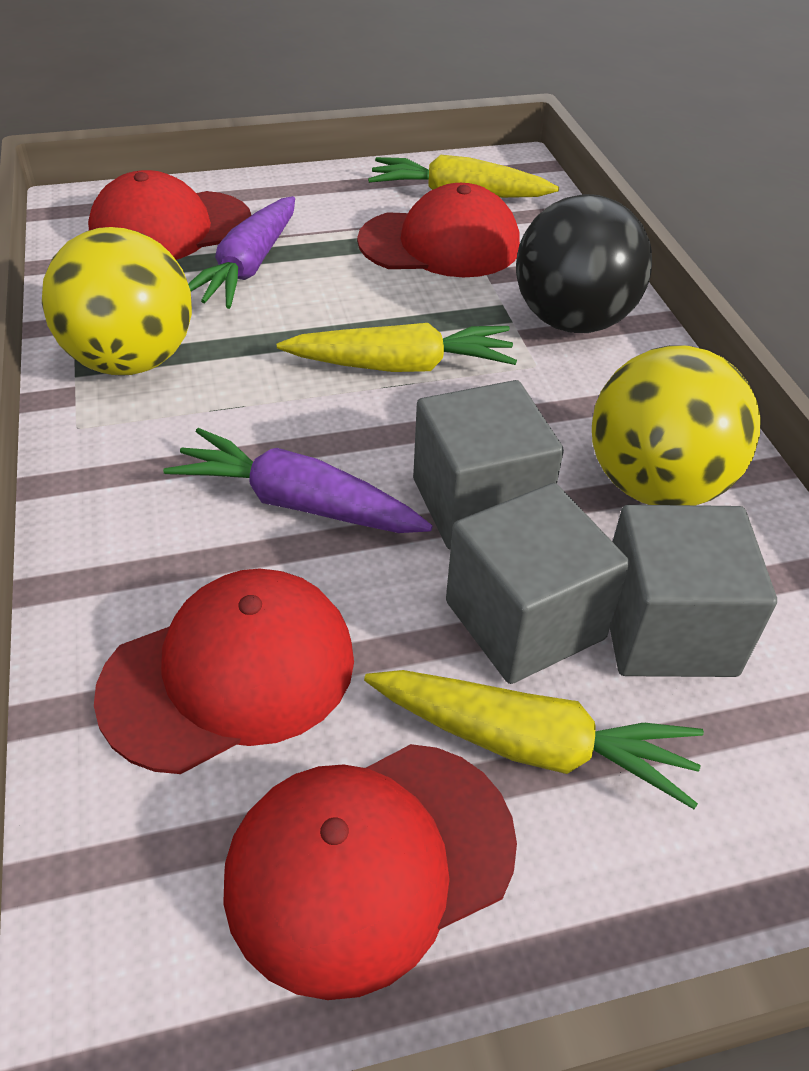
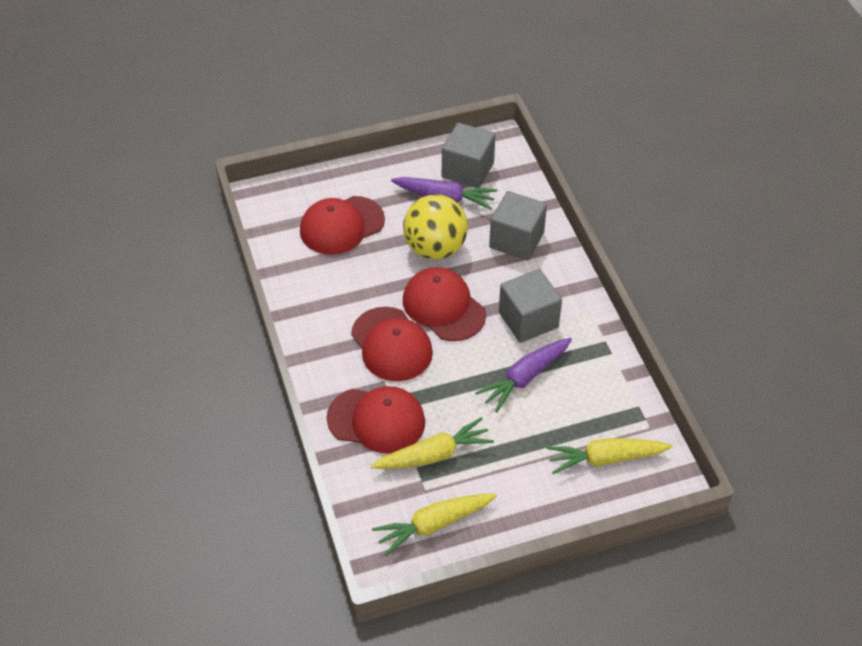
black ball: [516,194,652,333] = 1 -> none = 0
yellow ball: [42,227,192,376] [592,345,761,505] = 2 -> [403,195,468,259] = 1

